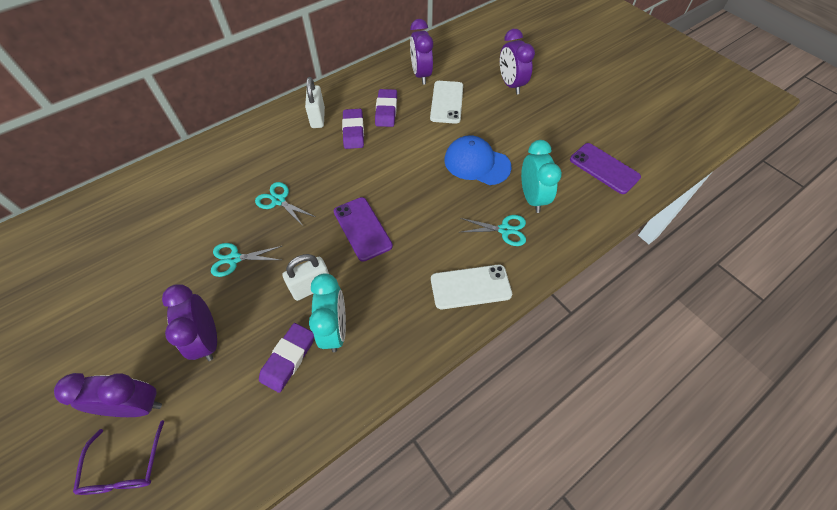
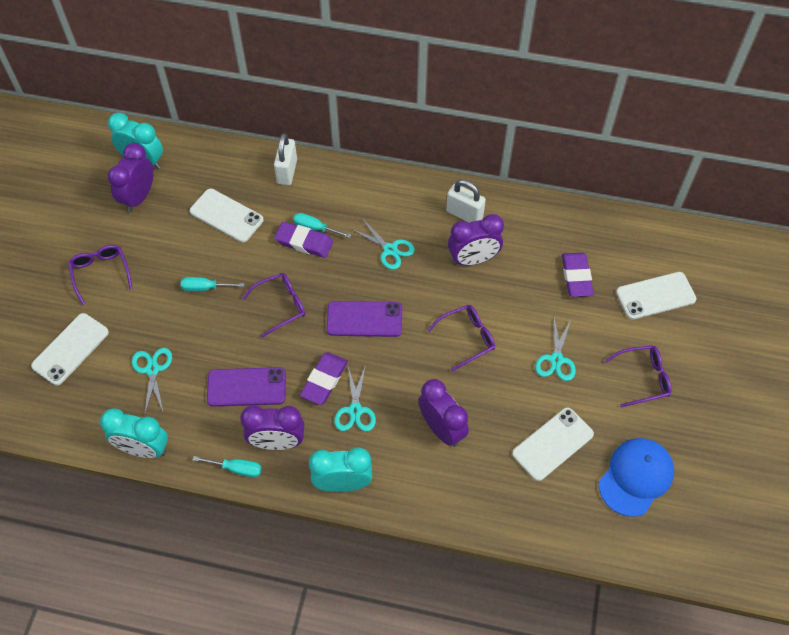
purple glasses: [73,420,164,495] = 1 -> [68,245,133,305] [243,273,305,337] [427,305,495,371] [605,345,671,407] = 4
turquoise clock: [309,273,346,352] [521,140,562,213] = 2 -> [100,408,168,458] [108,113,163,169] [309,447,372,492] = 3
turquoise scissors: [211,243,282,277] [255,182,315,227] [460,215,526,246] = 3 -> [132,348,172,413] [334,365,376,431] [351,220,415,270] [535,318,576,381] = 4
turquoise screwdriver: none = 0 -> [181,277,245,291] [193,456,262,477] [293,213,351,238] = 3
white phone: [430,81,463,124] [431,265,512,309] = 2 -> [31,313,109,385] [190,189,264,242] [512,408,594,481] [616,272,697,320] = 4

